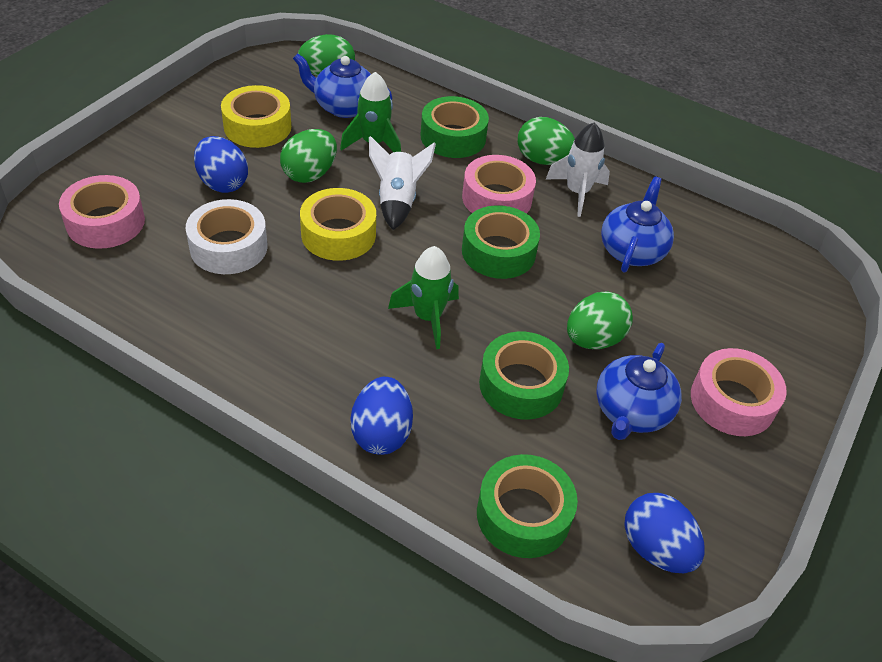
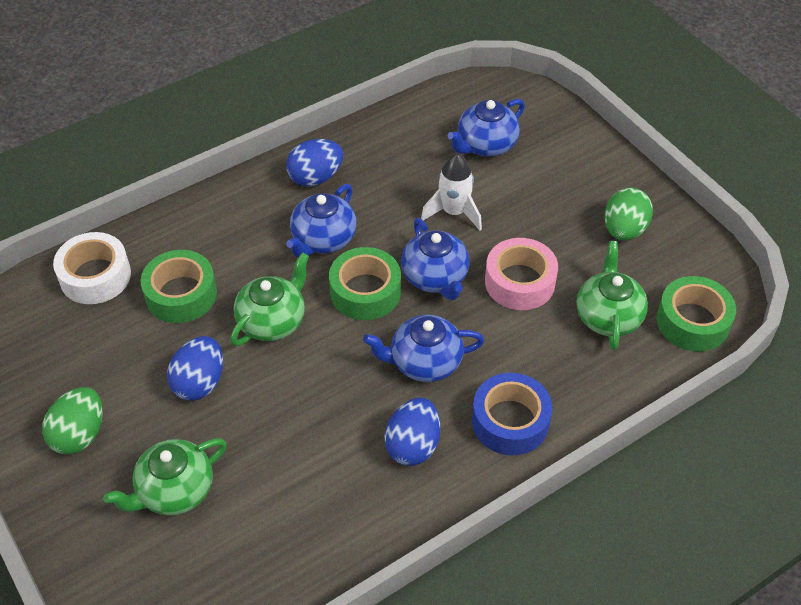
blue tape: none = 0 -> [472,373,552,455] = 1
blue teapot: [293,53,392,118] [596,343,682,440] [601,177,674,273] = 3 -> [286,184,356,258] [363,315,484,382] [401,218,470,300] [447,99,525,157] = 4
green egg: [280,129,337,183] [298,34,355,76] [518,117,575,165] [567,292,633,349] = 4 -> [42,387,103,455] [604,187,653,241] = 2
green rocket: [340,72,401,152] [388,246,459,349] = 2 -> none = 0
green tape: [421,96,489,158] [462,205,540,279] [477,454,578,558] [479,332,569,419] = 4 -> [141,250,217,323] [329,247,401,320] [656,276,736,351] = 3
green teapot: none = 0 -> [103,439,227,515] [230,252,309,346] [576,241,648,350] = 3
pink tape: [59,175,145,249] [462,155,536,214] [691,348,787,436] = 3 -> [485,238,558,310] = 1
white rocket: [369,136,436,230] [546,122,610,217] = 2 -> [421,154,482,230] = 1
yellow tape: [221,85,291,148] [300,188,376,261] = 2 -> none = 0

